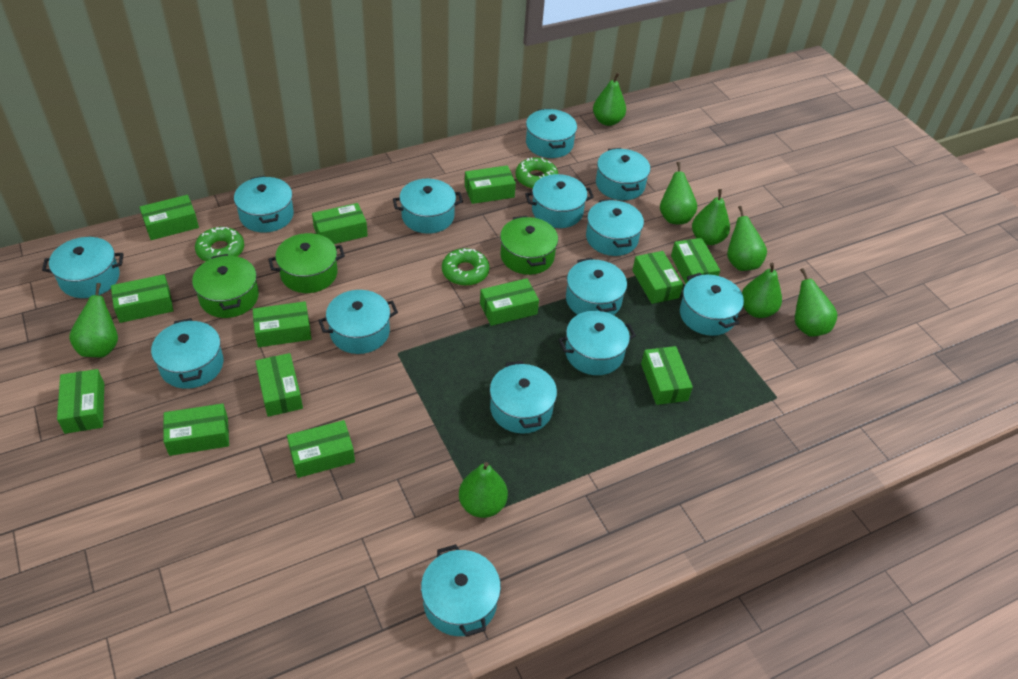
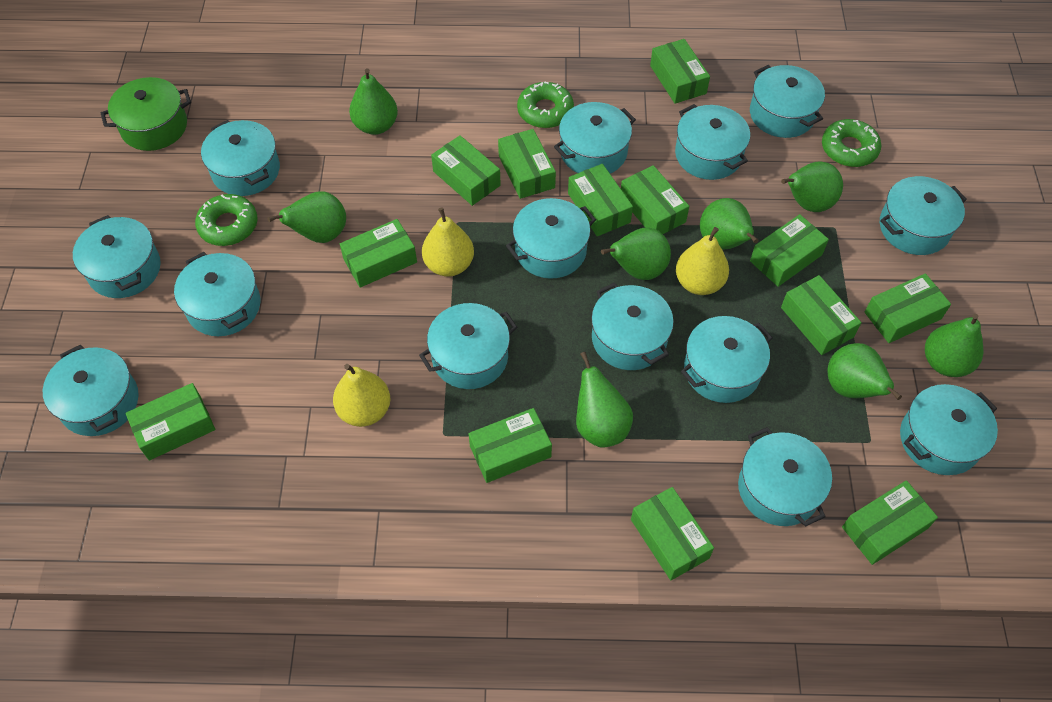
green pot: [192,254,259,318] [268,233,345,293] [500,216,558,275] = 3 -> [101,77,191,151] = 1
yellow pear: none = 0 -> [333,364,390,427] [422,207,474,277] [676,227,729,295] = 3

